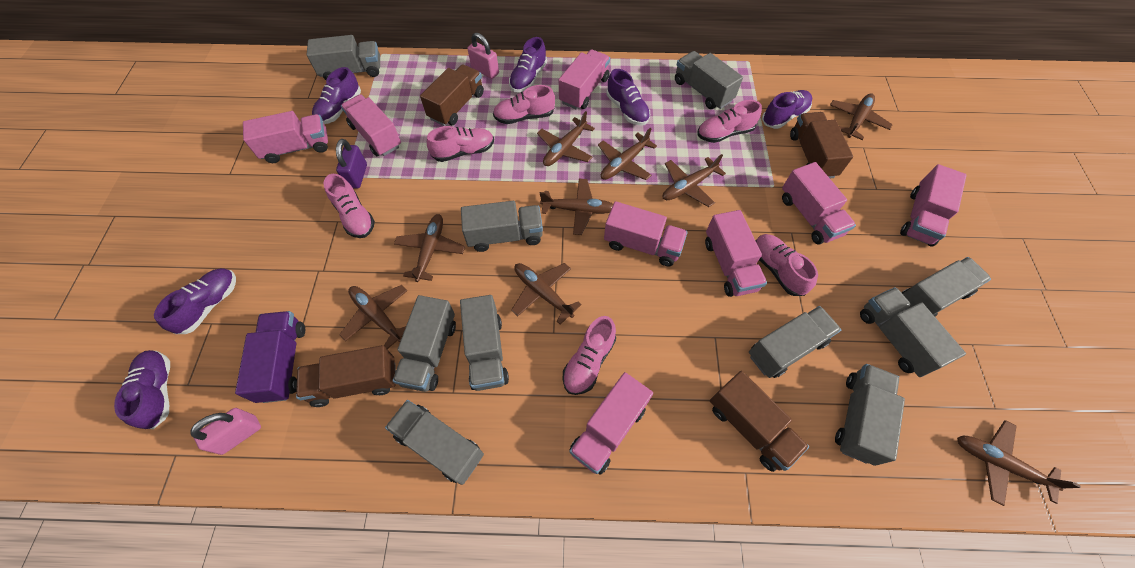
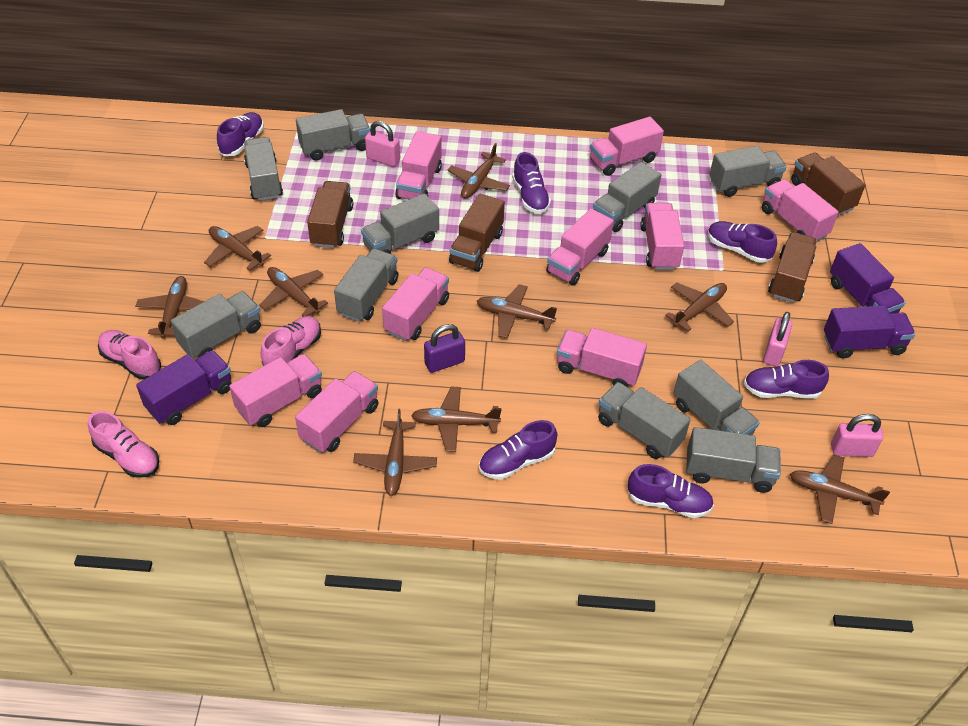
pink padlock: [190,408,261,455] [468,33,499,79] = 2 -> [365,121,400,167] [763,312,792,367] [831,414,883,457] = 3
pink shoe: [324,174,375,238] [427,126,494,162] [493,85,555,124] [563,316,616,395] [697,100,762,143] [756,234,818,296] = 6 -> [88,411,159,478] [98,330,161,379] [260,316,321,366] = 3
pink truck: [243,111,328,163] [341,94,401,156] [559,50,610,110] [569,372,653,475] [604,201,688,266] [705,210,767,297] [782,162,856,244] [900,164,967,247] = 8 -> [229,354,322,427] [295,371,378,453] [382,267,449,341] [395,131,442,200] [546,209,614,286] [557,328,647,387] [590,117,664,176] [640,203,684,270] [762,179,839,242] = 9
purple truck: [235,311,305,403] = 1 -> [136,350,232,425] [824,306,915,358] [830,243,906,313] = 3

